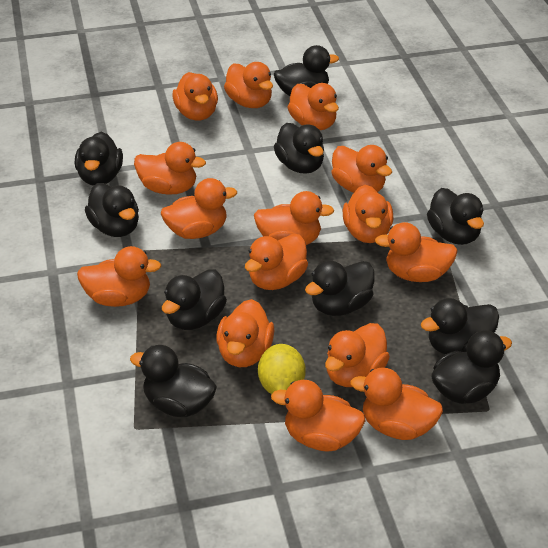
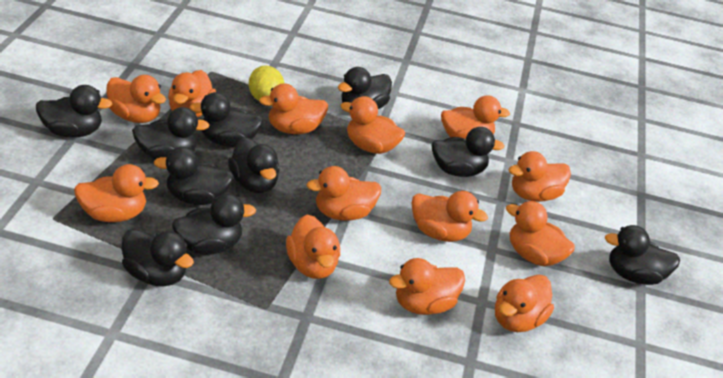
orange duck: [77,246,161,307] [134,142,206,195] [161,178,237,239] [172,72,218,121] [216,299,274,367] [224,62,273,108] [245,234,308,290] [254,191,334,245] [271,380,366,451] [288,83,339,130] [325,323,390,387] [331,145,392,193] [343,185,394,243] [350,368,443,440] [375,222,458,282] = 15 -> [74,164,159,222] [106,75,166,123] [168,70,216,118] [259,83,328,134] [286,215,340,279] [306,166,381,221] [340,96,405,154] [389,258,465,315] [412,191,488,242] [441,95,510,139] [495,274,554,332] [506,201,575,266] [509,151,571,202] = 13

